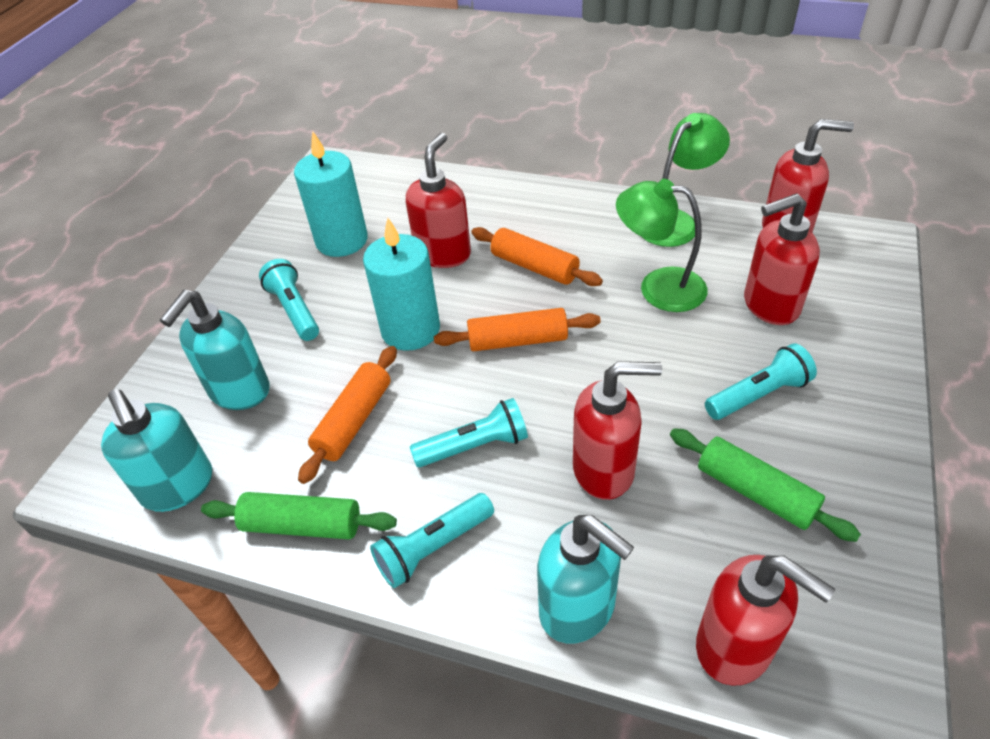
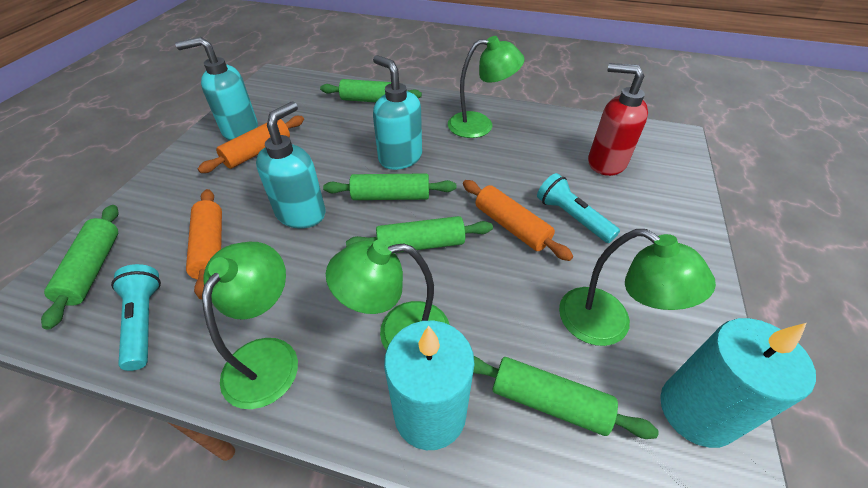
green lamp: [616,179,708,312] [642,113,730,247] = 2 -> [202,242,298,409] [326,239,450,351] [448,36,525,138] [559,229,716,346] = 4
green rolling pin: [201,492,397,539] [670,428,861,542] = 2 -> [41,205,119,330] [320,79,422,102] [323,173,456,200] [346,216,493,253] [473,356,659,439] = 5
red soap dispenser: [406,133,471,268] [573,361,662,500] [696,555,835,686] [744,193,820,325] [762,119,854,232] = 5 -> [588,63,648,176] = 1
turquoise flashlight: [259,259,319,341] [370,493,494,588] [410,398,528,467] [705,343,817,420] = 4 -> [111,264,161,371] [537,173,620,243] = 2

